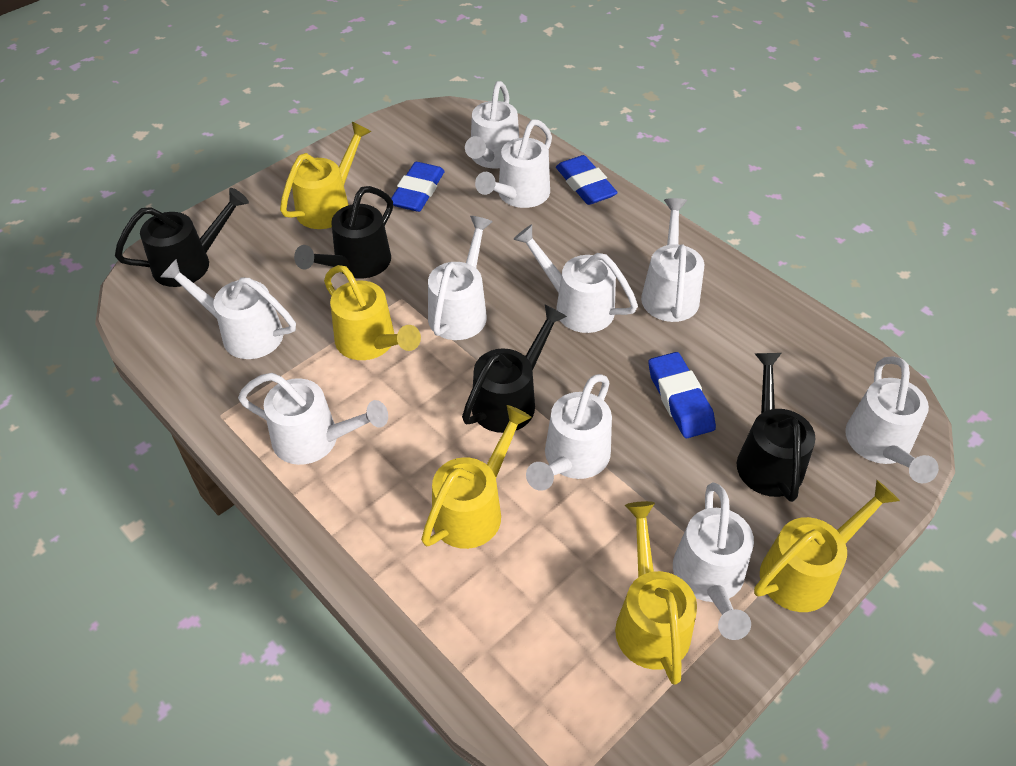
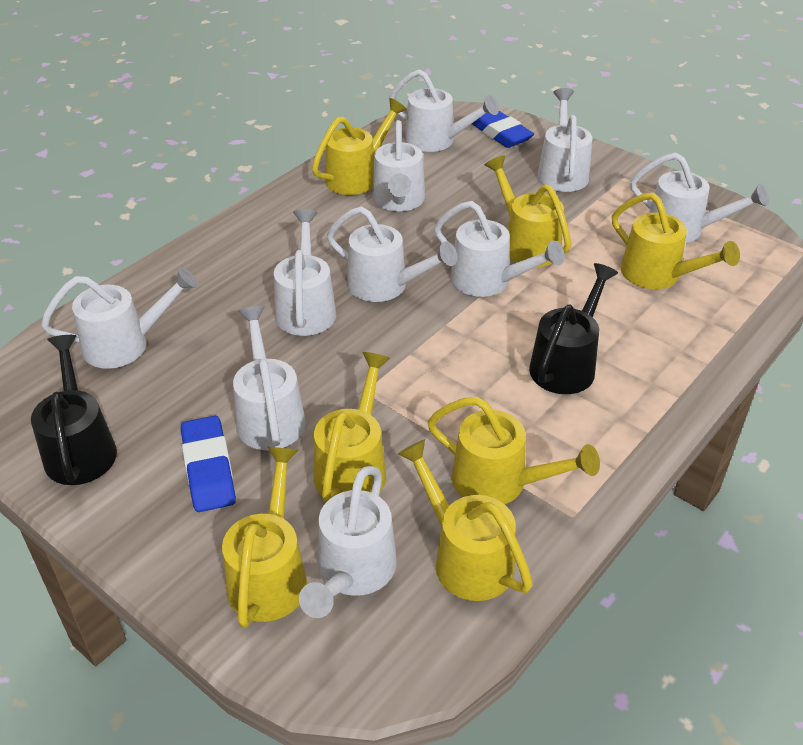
black watering can: [115,188,249,287] [294,186,393,278] [462,305,567,433] [737,353,815,502] = 4 -> [31,335,117,485] [529,263,618,394] = 2
blue eraser: [391,162,445,212] [556,155,618,205] [648,352,716,438] = 3 -> [181,416,236,512] [472,111,534,148] = 2
yellow watering can: [280,122,371,229] [324,265,421,360] [421,405,532,549] [615,501,697,685] [754,480,900,612] = 5 -> [222,447,307,628] [312,98,407,195] [314,352,390,503] [398,439,533,601] [427,397,600,504] [485,155,571,267] [612,193,740,289] = 7

